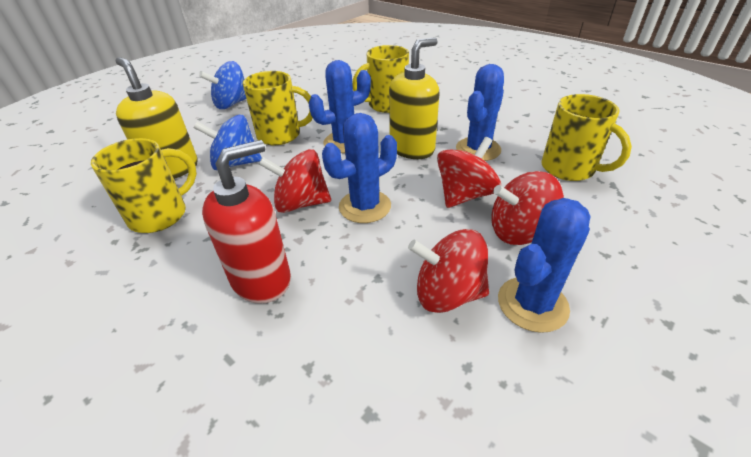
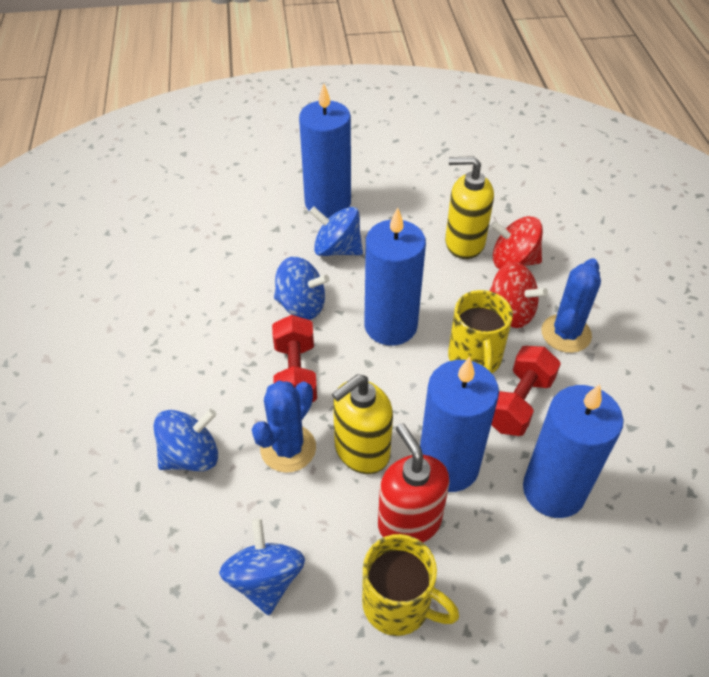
blue cactus: [308,60,371,153] [322,113,397,223] [456,64,504,161] [498,198,590,333] = 4 -> [252,381,316,473] [541,258,601,353] = 2
blue candle: none = 0 -> [299,83,351,218] [364,207,426,346] [420,357,499,492] [523,384,624,518] = 4
blue spinning top: [194,115,262,170] [199,61,246,109] = 2 -> [153,409,218,471] [219,518,305,615] [274,257,329,320] [309,207,363,256] = 4
red dumbbell: none = 0 -> [272,315,317,402] [491,346,561,436] = 2
red spinning top: [259,149,331,213] [408,229,489,313] [437,137,501,208] [491,171,564,245] = 4 -> [489,262,548,328] [491,216,543,269] = 2
yellow mug: [91,138,197,233] [243,71,313,145] [352,45,409,113] [542,94,632,181] = 4 -> [362,534,459,636] [448,290,513,373] = 2

